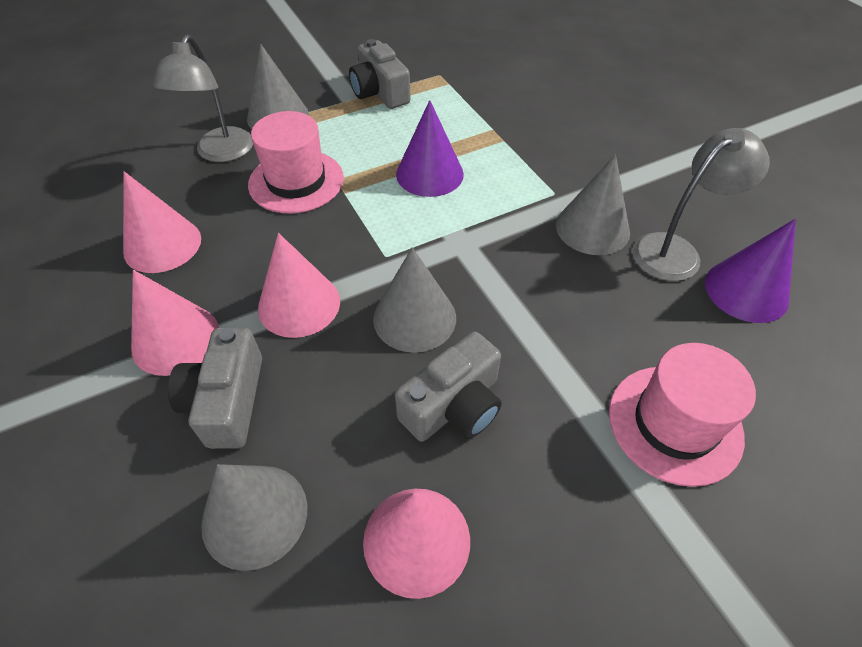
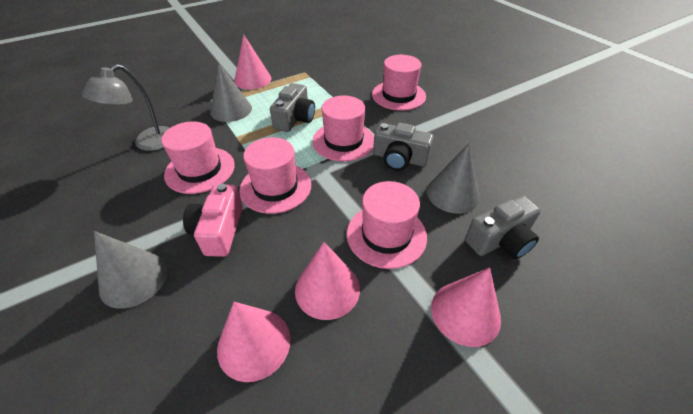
grey cone: [201,464,307,571] [247,44,309,129] [373,247,456,353] [556,154,630,255] = 4 -> [94,231,167,309] [210,62,252,122] [427,143,480,214] = 3
grey lamp: [153,34,253,162] [632,128,770,281] = 2 -> [82,64,169,151] = 1
pink camera: none = 0 -> [183,184,243,257] = 1
pink hat: [248,111,344,214] [609,343,756,487] = 2 -> [161,121,235,194] [239,137,311,214] [312,95,374,162] [347,181,427,269] [372,55,426,111] = 5
purple cone: [396,100,464,197] [705,219,796,323] = 2 -> none = 0

